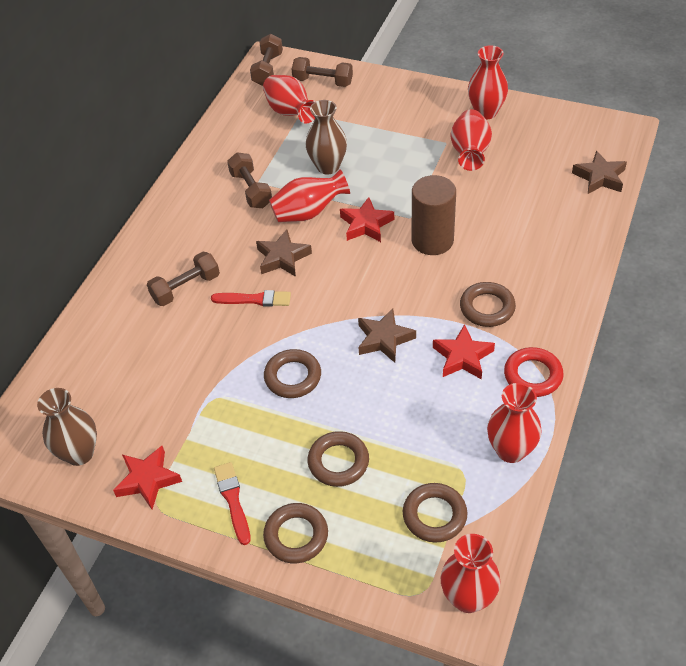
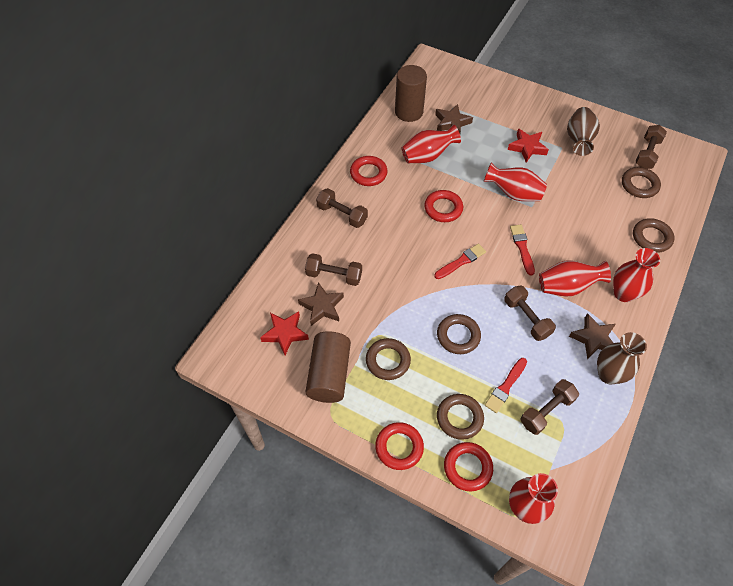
brown cylinder: [412,175,456,255] = 1 -> [305,331,351,403] [395,65,427,122] = 2
brown dumbbell: [147,252,220,306] [227,152,272,208] [250,34,283,86] [292,57,353,87] = 4 -> [305,253,362,286] [316,188,368,228] [504,285,556,341] [520,379,579,435] [635,125,667,169] = 5
red brush: [211,290,291,307] [214,462,251,545] = 2 -> [435,244,486,279] [485,358,527,413] [510,225,535,276] = 3
red ring: [504,347,564,397] = 1 -> [350,156,388,186] [375,422,424,470] [424,190,463,222] [444,442,493,491] = 4
red star: [113,446,182,509] [340,197,394,242] [433,324,495,380] = 3 -> [260,311,309,355] [507,129,549,163] = 2
red vase: [263,75,316,123] [269,169,350,222] [440,534,500,613] [450,109,492,171] [468,45,508,119] [487,383,542,463] = 6 -> [401,124,461,163] [484,163,547,201] [509,473,558,524] [539,261,611,296] [613,248,660,302] = 5

